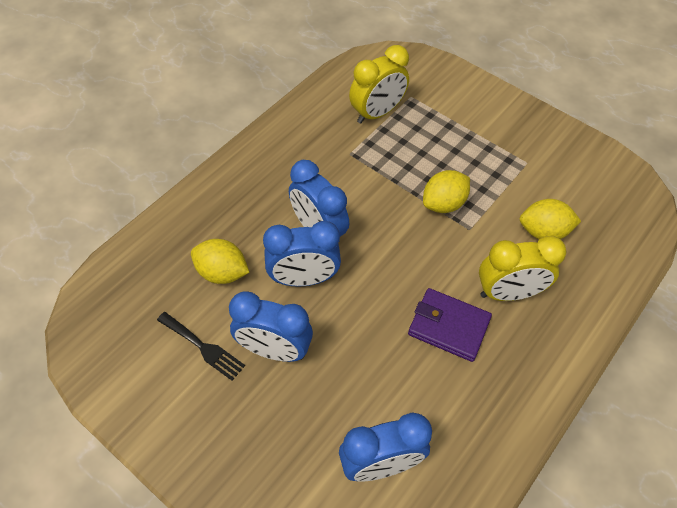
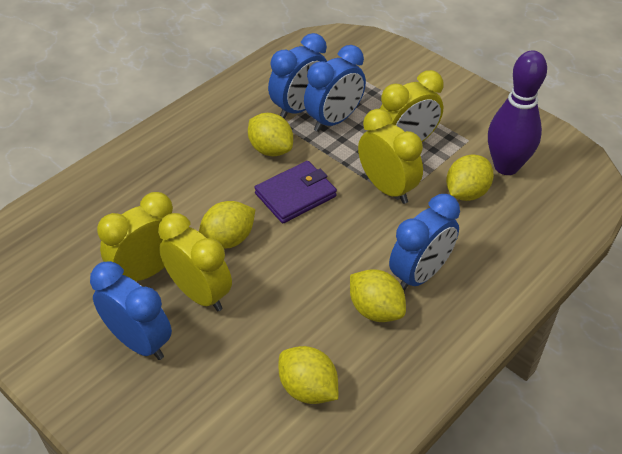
black fork: [157,312,245,381] = 1 -> none = 0
purple bowling pin: none = 0 -> [488,50,547,175] = 1
yellow clock: [349,45,409,124] [479,236,567,301] = 2 -> [97,192,173,281] [158,213,232,312] [358,109,423,204] [380,70,444,142] = 4
yellow lemon: [191,239,249,284] [423,170,470,213] [520,199,581,239] = 3 -> [199,201,256,249] [248,113,293,156] [278,346,338,404] [350,269,406,322] [446,154,494,201] = 5

